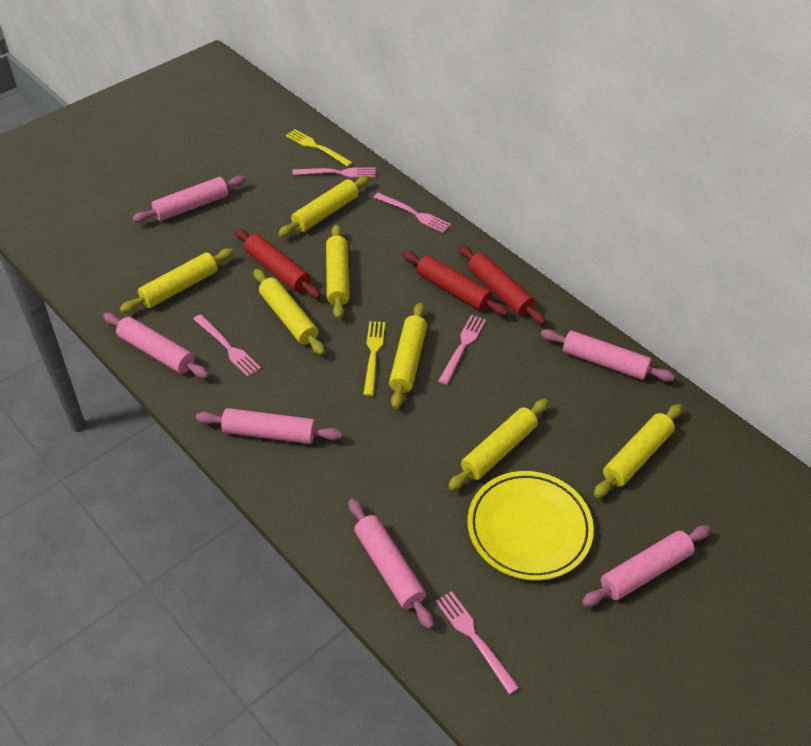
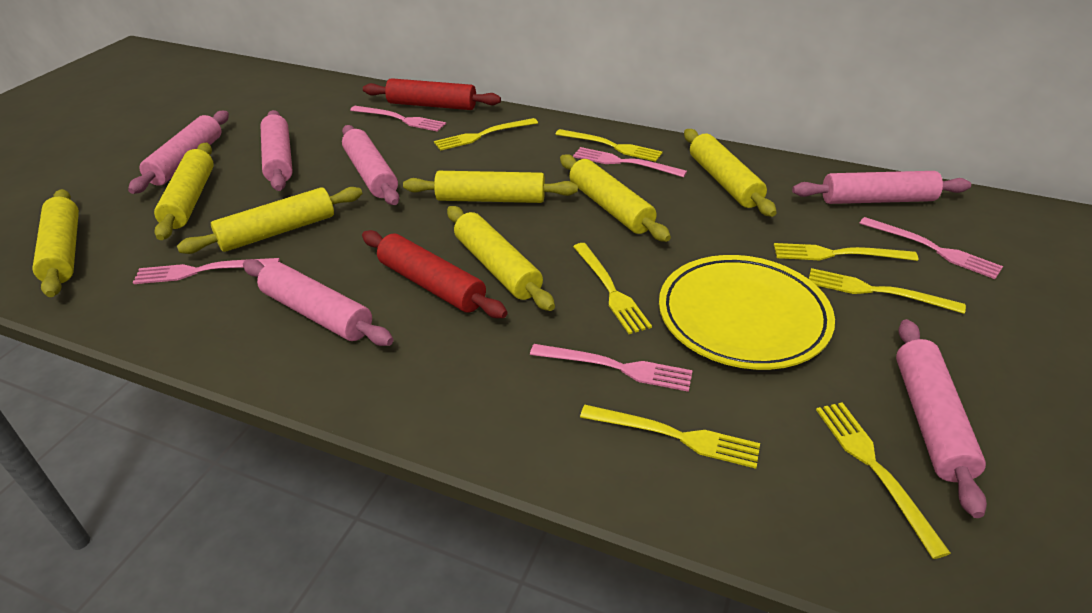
red rolling pin: [235,229,321,299] [402,251,508,316] [459,245,546,325] = 3 -> [362,230,508,318] [363,78,501,110] = 2
yellow fork: [286,129,353,167] [363,321,385,396] = 2 -> [434,118,538,151] [555,129,663,162] [573,243,652,334] [580,405,760,469] [774,243,918,261] [809,268,966,314] [816,402,951,559] = 7

